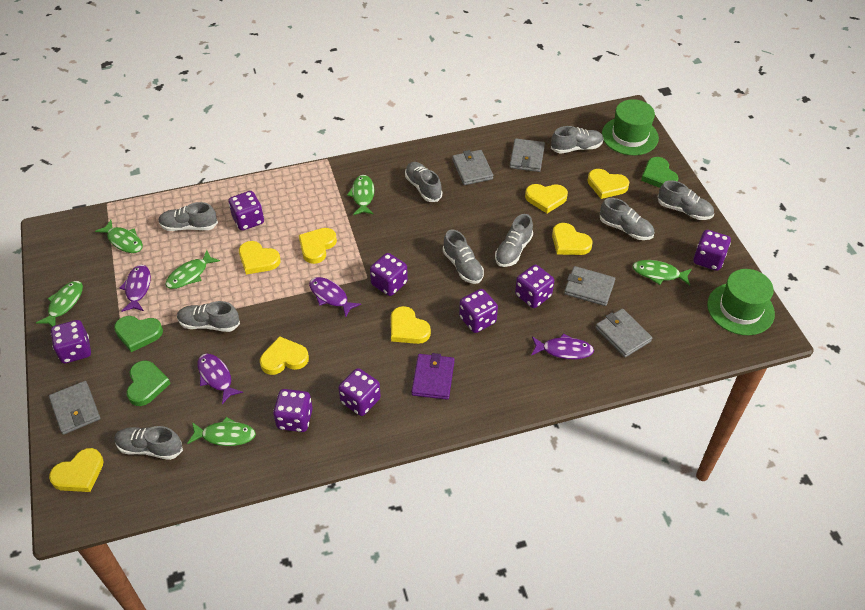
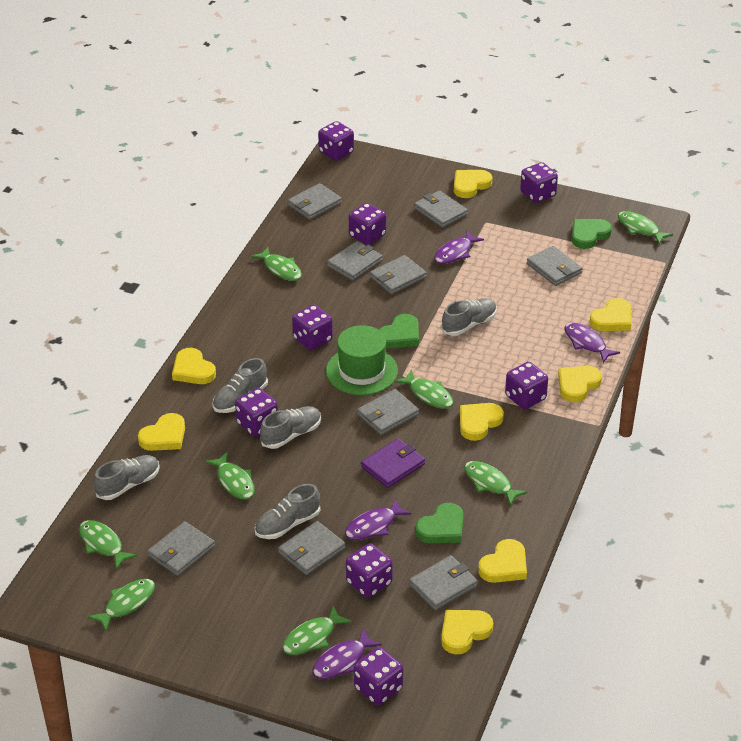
green fish: [36,281,83,327] [95,220,143,253] [165,250,220,289] [187,417,256,446] [347,175,374,215] [633,260,692,285] = 6 -> [79,520,137,569] [87,579,155,631] [205,452,255,500] [251,247,302,281] [282,605,352,655] [395,370,453,408] [464,461,527,506] [618,211,673,244] = 8
green hat: [602,99,659,155] [707,269,775,335] = 2 -> [326,325,398,395] = 1
grey shoe: [114,426,183,460] [158,202,218,231] [177,301,240,332] [405,162,442,202] [443,229,484,284] [495,214,533,267] [551,126,604,154] [600,198,654,240] [658,180,714,220] = 9 -> [94,455,160,500] [213,358,268,413] [255,484,321,539] [260,406,321,449] [441,298,497,336] = 5
grey wallet: [49,381,100,435] [452,150,493,185] [510,138,545,172] [564,266,615,306] [595,309,652,357] = 5 -> [148,521,215,576] [278,521,345,575] [288,183,342,220] [327,241,383,281] [357,389,419,435] [370,255,427,294] [409,555,478,610] [414,190,468,228] [527,246,583,286] = 9

